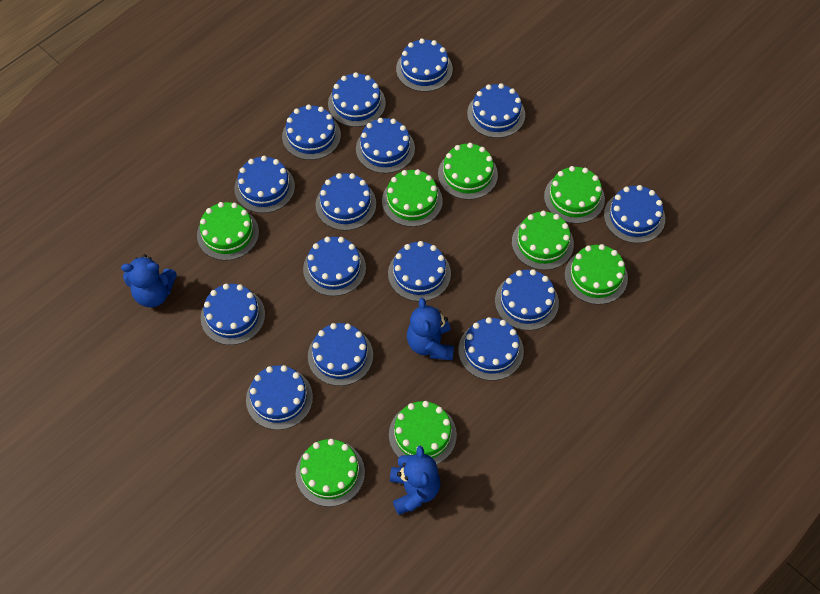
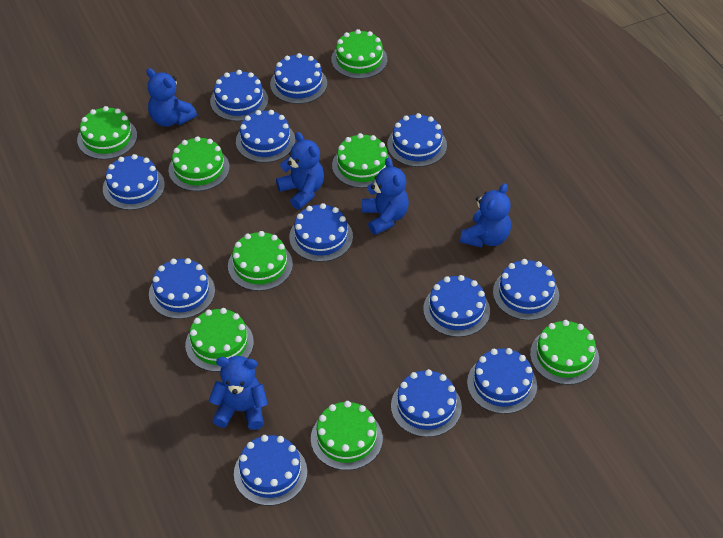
blue cake: [201,284,265,345] [235,156,295,213] [246,365,313,430] [282,104,341,160] [303,237,366,296] [308,323,373,386] [316,173,376,231] [328,72,386,127] [356,118,415,173] [388,241,451,302] [396,38,453,92] [458,317,524,381] [467,83,525,138] [495,269,559,330] [604,185,665,243] = 15 -> [103,154,165,210] [149,258,215,319] [210,70,268,121] [234,435,307,506] [236,110,295,163] [270,53,327,104] [289,203,353,262] [387,113,447,167] [391,369,462,437] [423,275,490,337] [467,348,537,414] [493,259,559,320] = 12
blue teddy bear: [121,254,177,307] [390,446,440,515] [407,297,454,360] = 3 -> [146,68,197,127] [209,356,268,430] [276,132,324,210] [362,158,409,235] [460,183,511,248] = 5

